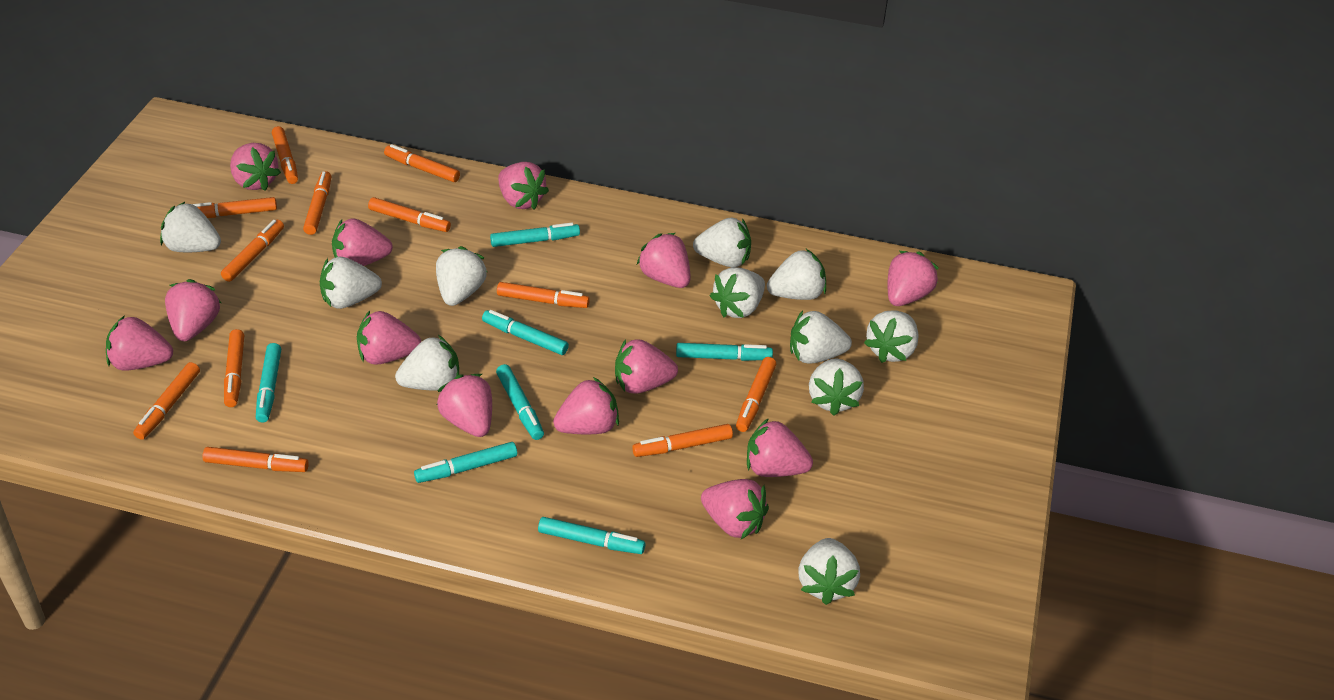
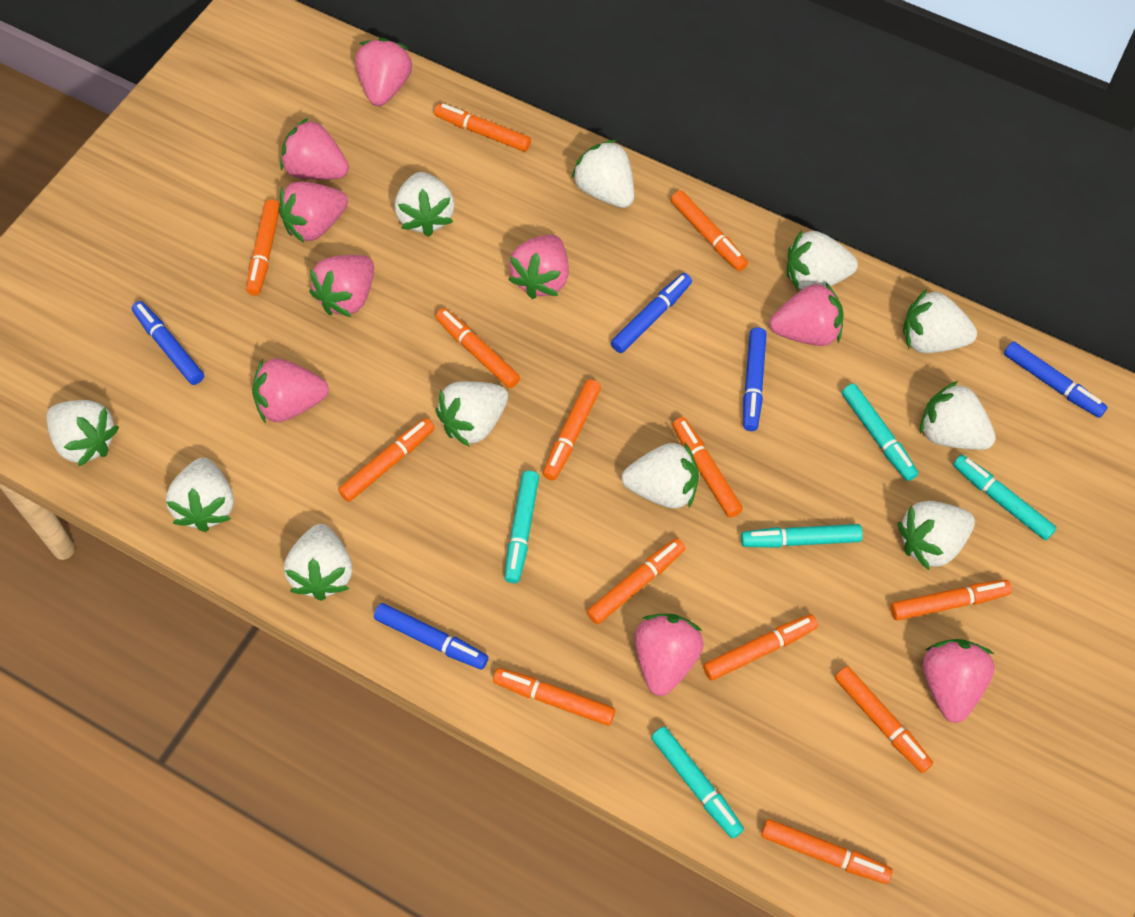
blue marker: none = 0 -> [132,301,204,385] [374,603,488,669] [611,273,692,353] [743,328,767,431] [1004,341,1108,418] = 5
orange marker: [133,362,200,440] [192,197,277,218] [203,447,309,472] [221,220,284,282] [224,329,244,407] [272,126,298,184] [303,171,332,235] [368,197,451,232] [384,144,460,182] [497,282,590,308] [632,424,733,457] [736,357,777,432] = 12 -> [246,199,280,295] [338,418,435,502] [434,104,531,152] [435,308,520,388] [493,668,615,726] [543,379,601,480] [587,538,685,624] [671,190,748,271] [673,417,743,518] [703,614,818,681] [761,819,893,884] [835,666,933,773] [891,580,1012,621] = 13
pink strawberry: [106,315,173,371] [165,279,221,341] [230,143,281,191] [332,218,393,266] [357,311,421,365] [437,374,492,437] [498,162,549,210] [553,377,619,434] [615,339,678,394] [637,233,690,288] [701,479,769,539] [747,418,813,477] [887,251,939,306] = 13 -> [252,359,329,422] [278,182,348,243] [280,118,349,180] [309,255,374,317] [356,38,412,106] [509,235,569,299] [635,614,704,696] [770,282,844,346] [923,639,995,723] = 9
turquoise marker: [256,343,281,422] [414,442,517,483] [482,310,569,355] [490,223,580,247] [496,364,544,440] [538,517,645,554] [676,343,773,361] = 7 -> [505,471,539,583] [651,727,744,839] [741,524,863,548] [842,383,918,481] [953,455,1057,540] = 5

